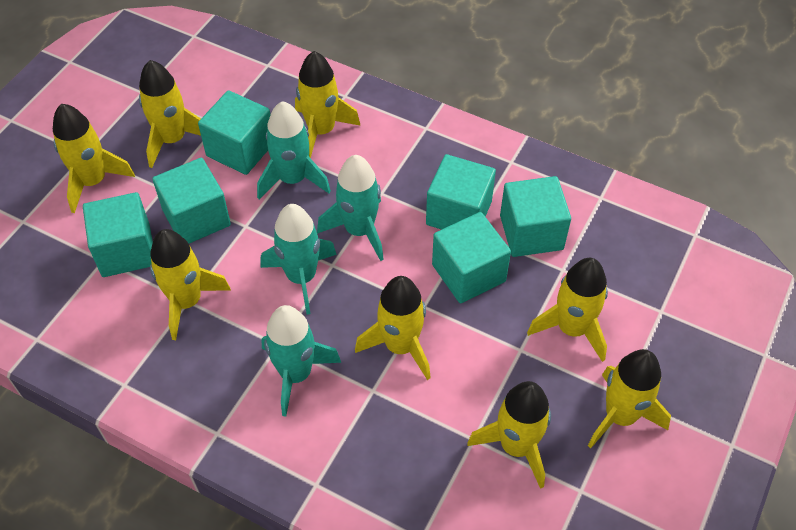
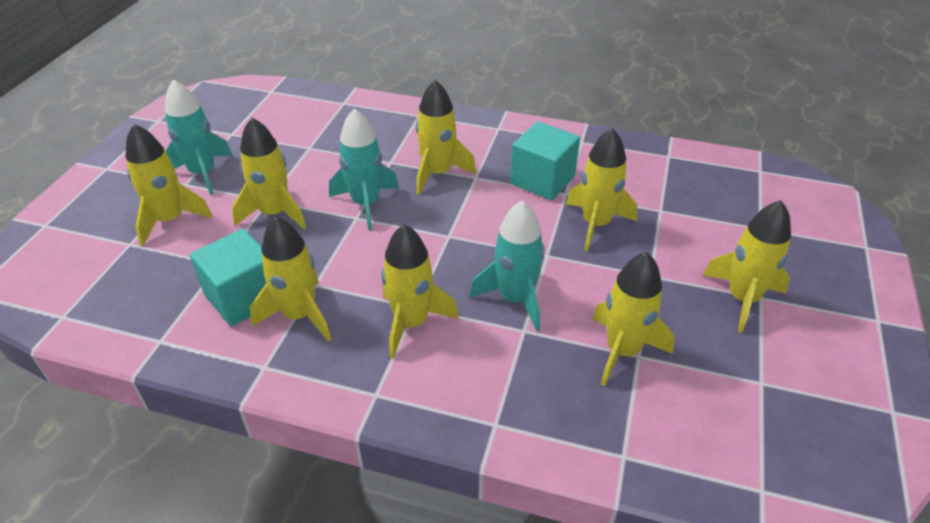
turquoise cube: [83,192,153,277] [152,158,231,243] [198,90,271,175] [426,154,496,230] [432,212,511,303] [500,176,571,257] = 6 -> [190,229,266,326] [510,121,580,200] = 2
turquoise rocket: [257,101,331,199] [260,204,337,315] [261,305,341,417] [317,155,384,261] = 4 -> [165,79,232,195] [329,108,399,231] [469,200,545,332] = 3

